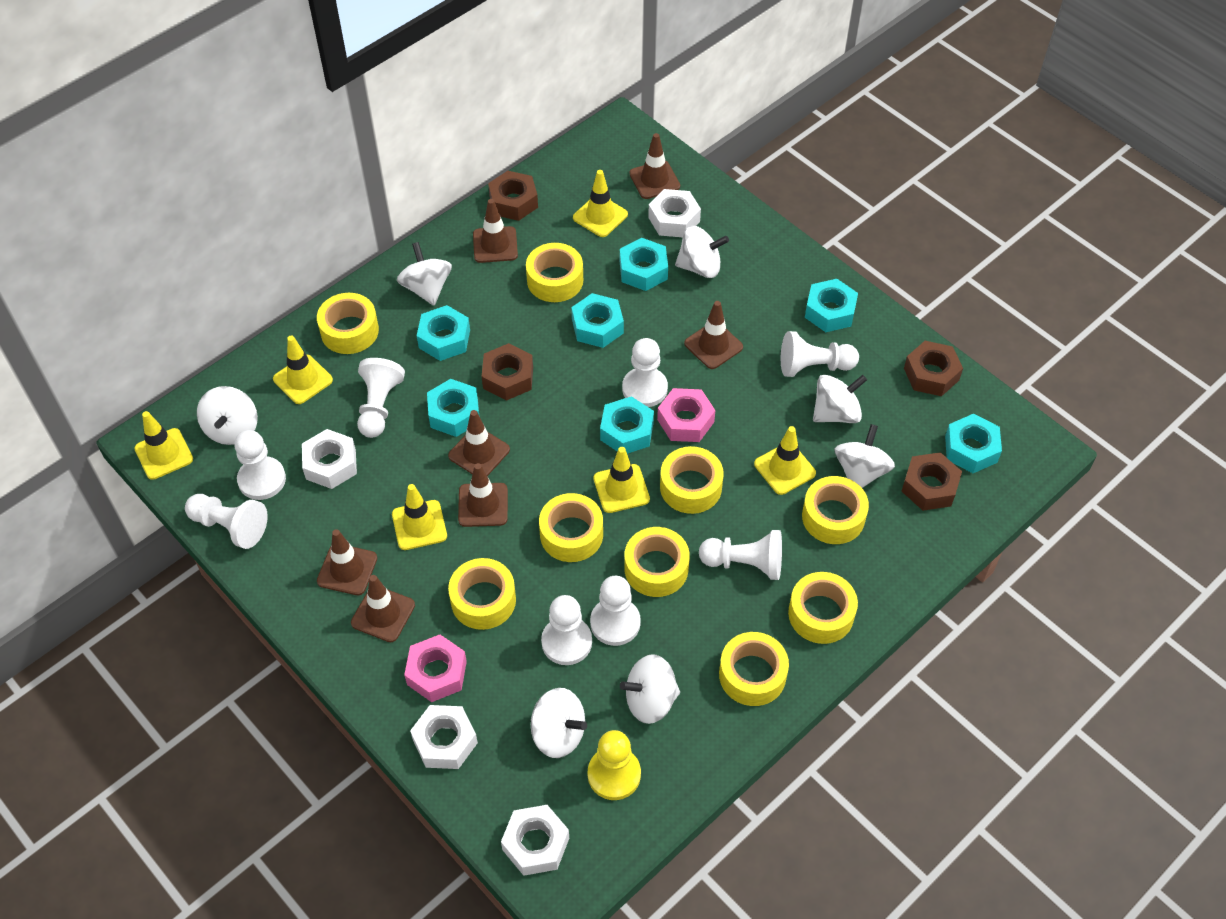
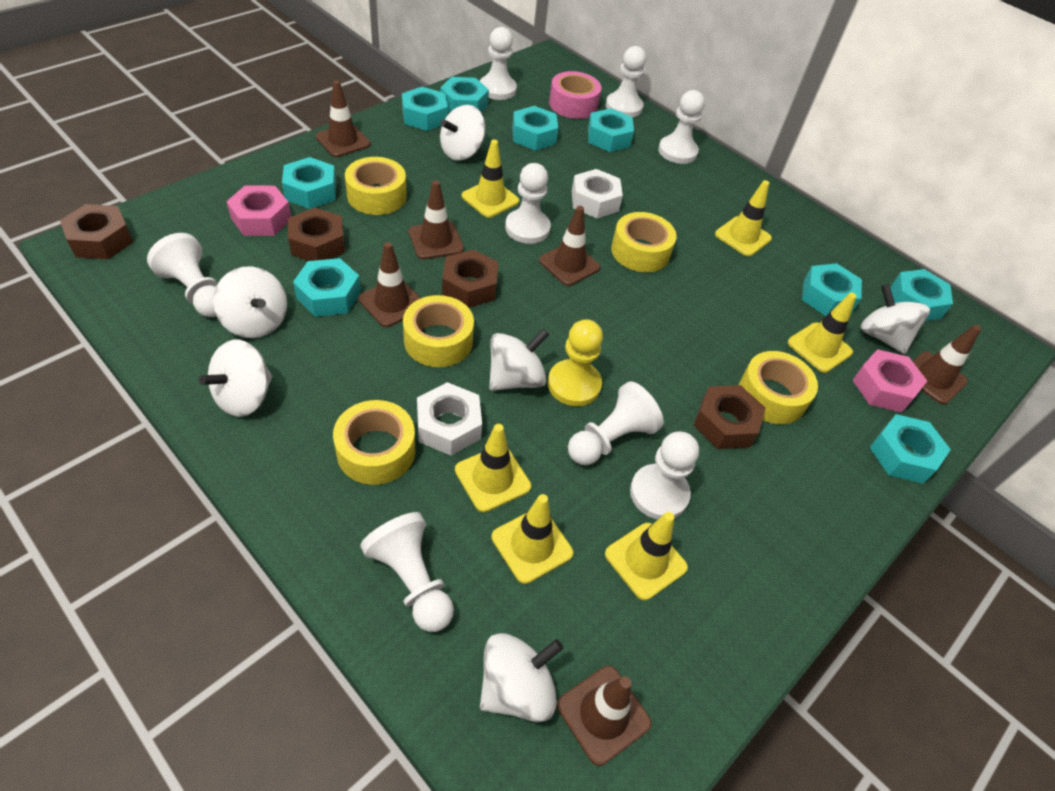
brown traffic cone: [317,529,377,595] [351,575,415,642] [448,410,510,476] [458,463,508,527] [473,199,518,263] [629,133,680,199] [684,301,743,369] = 7 -> [315,80,371,157] [358,242,421,327] [408,180,464,259] [539,206,601,286] [557,666,652,766] [913,325,981,405] = 6
pink tape: none = 0 -> [549,71,602,119] = 1
turquoise nut: [417,305,470,361] [427,379,479,437] [571,293,624,348] [600,396,654,454] [620,238,668,291] [805,279,858,332] [945,414,1002,473] = 7 -> [282,157,336,209] [293,258,361,317] [402,87,448,131] [440,77,489,113] [512,106,558,150] [588,108,634,152] [802,263,862,316] [870,414,951,484] [890,269,953,321] = 9
white nut: [302,429,357,489] [410,705,478,769] [501,805,569,876] [648,189,701,237] = 4 -> [417,382,482,456] [572,169,623,219] = 2
white spinning top: [197,386,258,445] [397,242,452,306] [531,688,587,758] [620,654,680,724] [675,226,729,278] [813,375,867,423] [834,424,895,488] = 7 -> [199,340,272,417] [213,266,287,338] [440,105,486,161] [480,633,563,722] [489,329,549,391] [860,284,930,354] = 6
yellow tape: [317,293,379,354] [448,558,516,630] [526,243,583,302] [539,493,603,562] [624,527,690,597] [660,446,724,514] [719,632,789,706] [788,572,858,644] [802,476,869,544] = 9 -> [333,400,415,485] [345,157,407,215] [403,295,474,367] [611,212,677,272] [739,351,818,424] = 5

